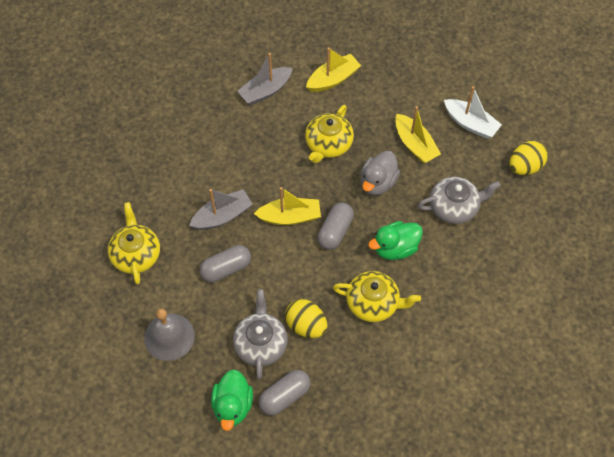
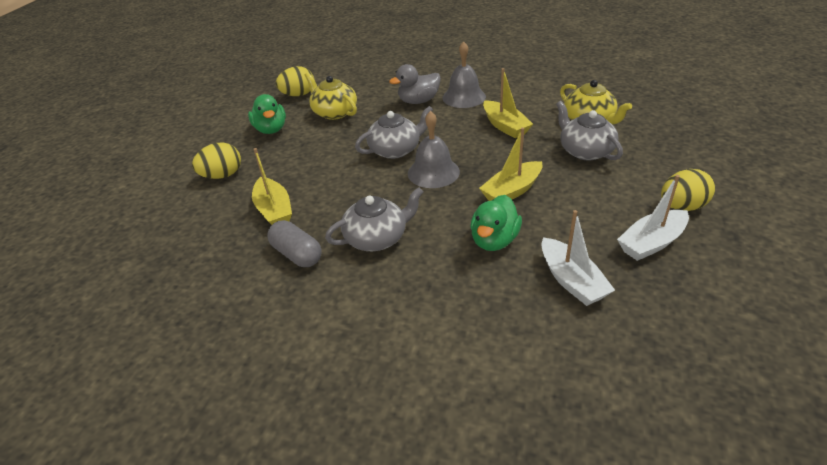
grey bell: [144,309,195,361] = 1 -> [408,111,460,188] [442,41,486,108] = 2
grey boat: [189,189,253,230] [237,53,293,105] = 2 -> none = 0
grey capsule: [200,245,251,282] [259,370,311,416] [318,203,354,250] = 3 -> [267,220,322,267] = 1
grey teapot: [233,289,288,379] [418,177,501,224] = 2 -> [325,187,423,251] [355,106,433,159] [556,101,623,160] = 3
white boat: [444,86,502,139] = 1 -> [541,210,615,306] [617,175,689,261] = 2
yellow egg: [285,299,327,338] [509,141,548,175] = 2 -> [192,143,241,179] [276,66,314,96] [661,169,715,211] = 3
yellow teapot: [108,202,160,285] [305,105,354,163] [333,271,421,322] = 3 -> [305,72,357,120] [560,80,632,124] = 2

